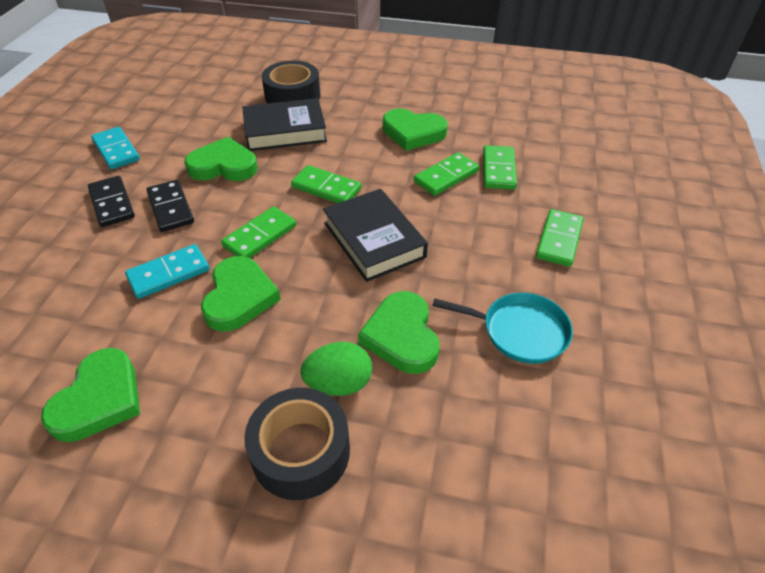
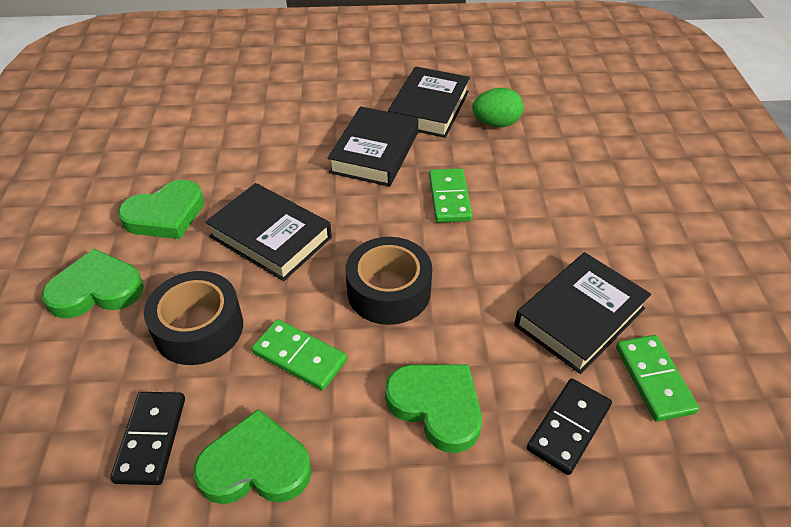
black book: [242,98,327,151] [323,189,428,282] = 2 -> [205,183,332,281] [328,106,418,187] [388,66,470,138] [514,252,651,374] = 4
green domino: [221,206,296,258] [291,165,361,203] [414,152,479,196] [483,145,517,190] [536,209,584,267] = 5 -> [252,319,347,391] [429,168,472,223] [616,335,699,422] = 3
green heart: [41,348,140,442] [185,137,258,181] [201,256,281,332] [358,291,439,374] [383,109,448,151] = 5 -> [42,249,144,318] [118,180,204,239] [194,409,312,504] [385,365,482,453] = 4
turquoise domino: [91,127,140,170] [125,244,210,299] = 2 -> none = 0
turquoise pan: [432,293,573,364] = 1 -> none = 0

